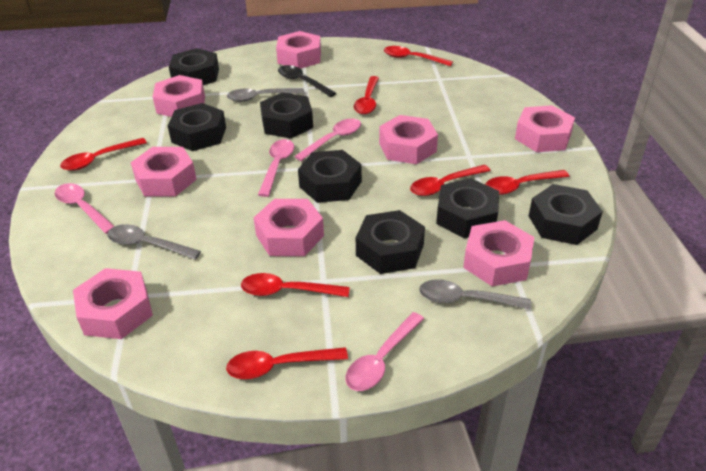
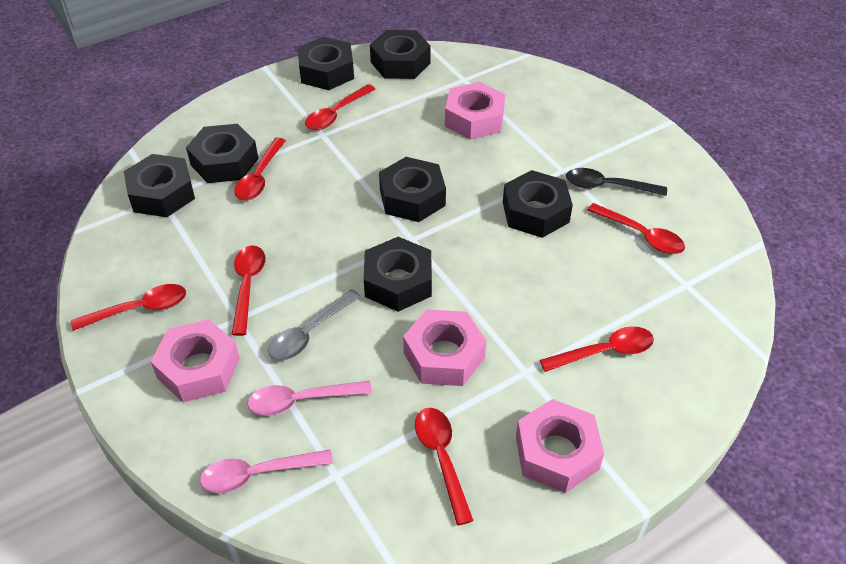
grey spoon: [107,224,201,260] [227,88,304,102] [419,279,531,310] = 3 -> [268,289,361,361] = 1
pink nut: [73,268,153,339] [130,147,197,196] [153,75,205,117] [254,199,324,256] [276,31,321,69] [379,115,438,164] [463,220,534,286] [515,105,575,152] = 8 -> [151,319,240,402] [403,309,486,386] [445,82,505,140] [516,399,604,493] = 4
pink spoon: [55,183,115,234] [258,139,294,197] [294,118,361,161] [345,312,424,391] = 4 -> [200,450,333,493] [247,381,372,416] = 2

